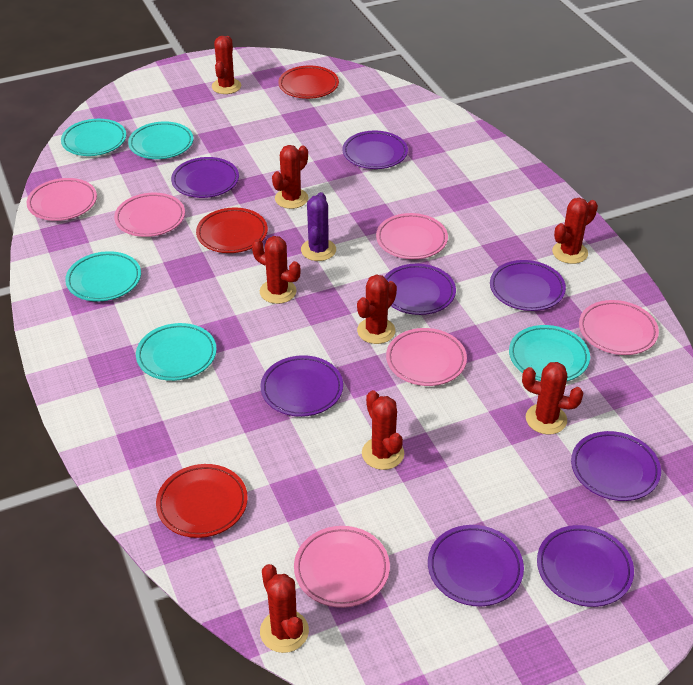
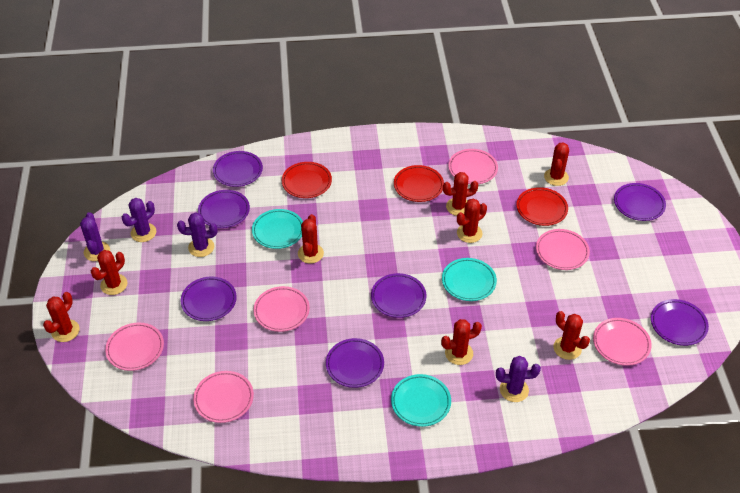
purple cactus: [301,192,336,261] = 1 -> [80,212,110,261] [122,198,156,242] [177,212,217,257] [496,356,541,402] = 4
purple plate: [171,157,239,198] [261,355,343,417] [342,131,408,169] [384,264,456,315] [428,525,524,606] [490,260,566,311] [537,525,634,607] [571,431,661,501] = 8 -> [181,277,237,321] [198,190,250,228] [213,151,263,187] [326,338,384,388] [371,273,426,318] [614,183,666,221] [651,299,709,346] = 7
turquoise plate: [61,119,126,156] [65,251,141,301] [128,122,194,159] [136,323,217,381] [509,325,590,381] = 5 -> [252,209,303,249] [391,374,451,427] [442,258,497,301] = 3

